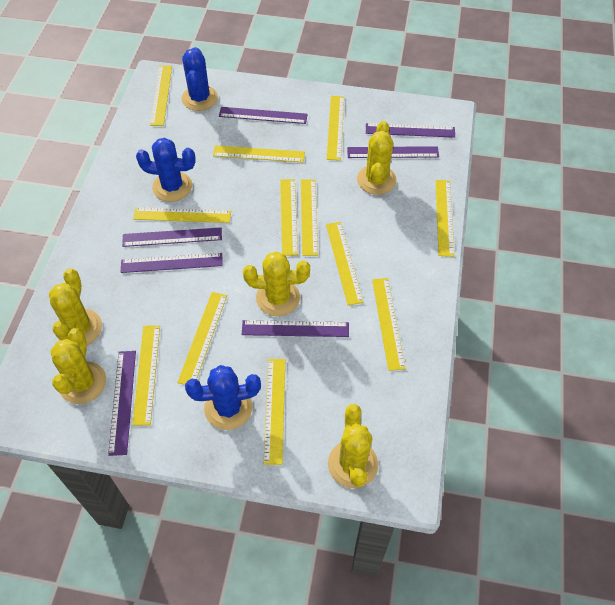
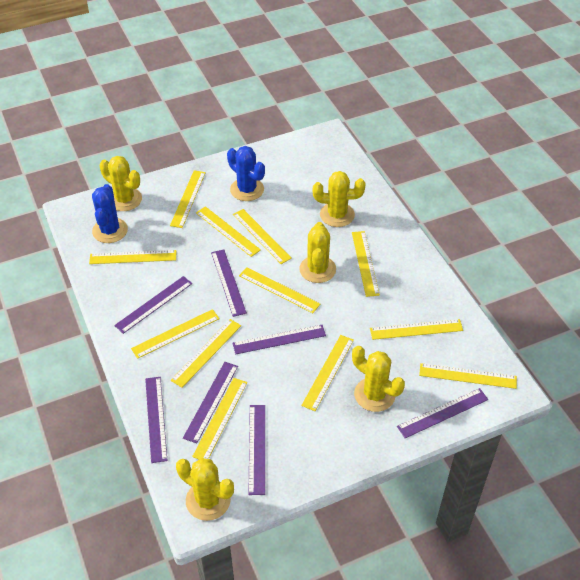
blue cactus: [136,138,196,202] [181,47,218,111] [185,365,261,430] = 3 -> [92,184,128,243] [227,146,265,201] = 2

